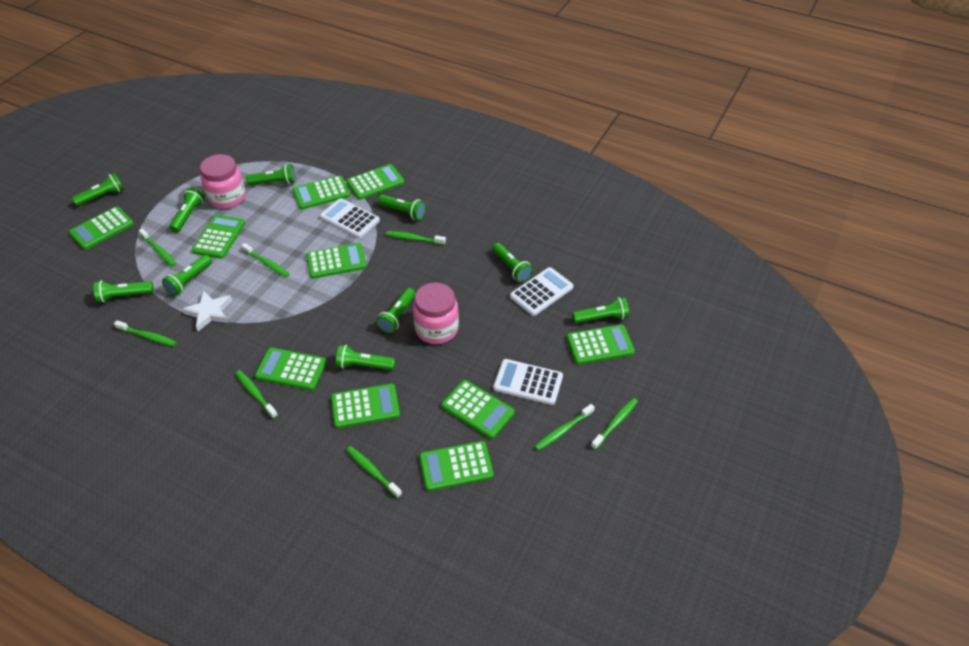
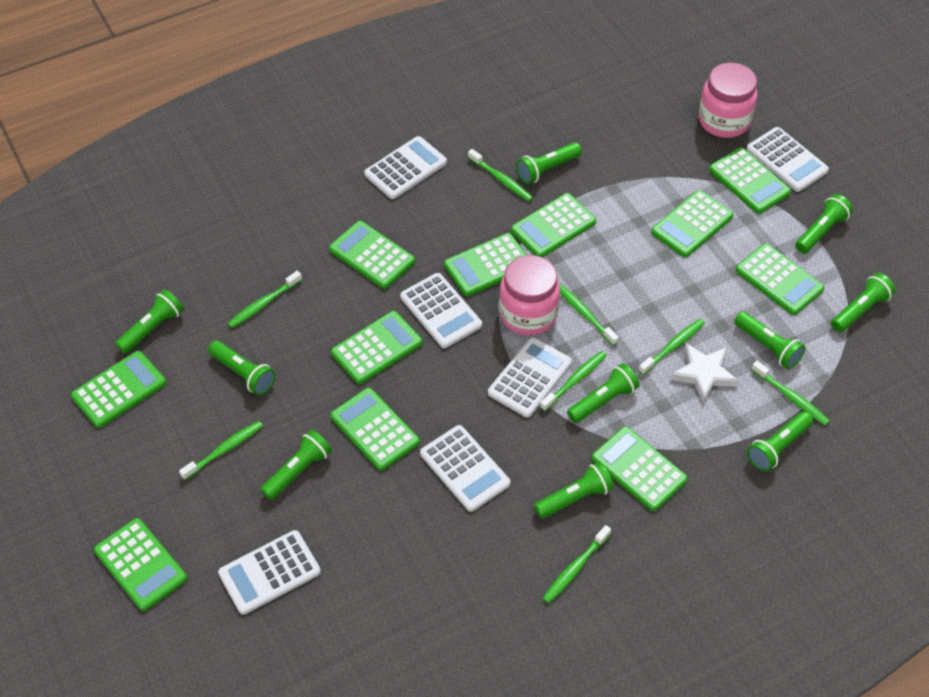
green calculator: [69,207,134,250] [192,215,245,259] [255,347,327,390] [293,175,350,209] [306,243,367,279] [331,384,400,428] [346,164,404,200] [419,441,494,491] [441,380,515,439] [566,324,635,365] = 10 -> [71,351,166,428] [94,518,187,611] [329,221,415,289] [331,311,422,384] [331,388,420,471] [444,233,527,296] [511,193,596,257] [592,426,688,511] [651,190,733,257] [709,147,791,214] [735,243,824,315] = 11
white calculator: [320,198,380,238] [493,359,563,405] [510,267,574,316] = 3 -> [218,530,321,615] [364,136,447,199] [400,273,482,348] [420,425,510,512] [488,337,572,418] [746,127,829,192] = 6

